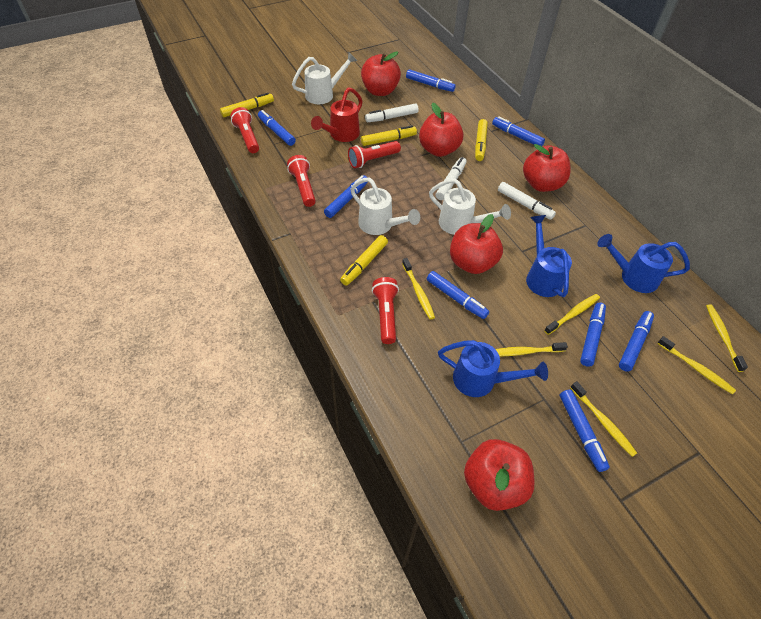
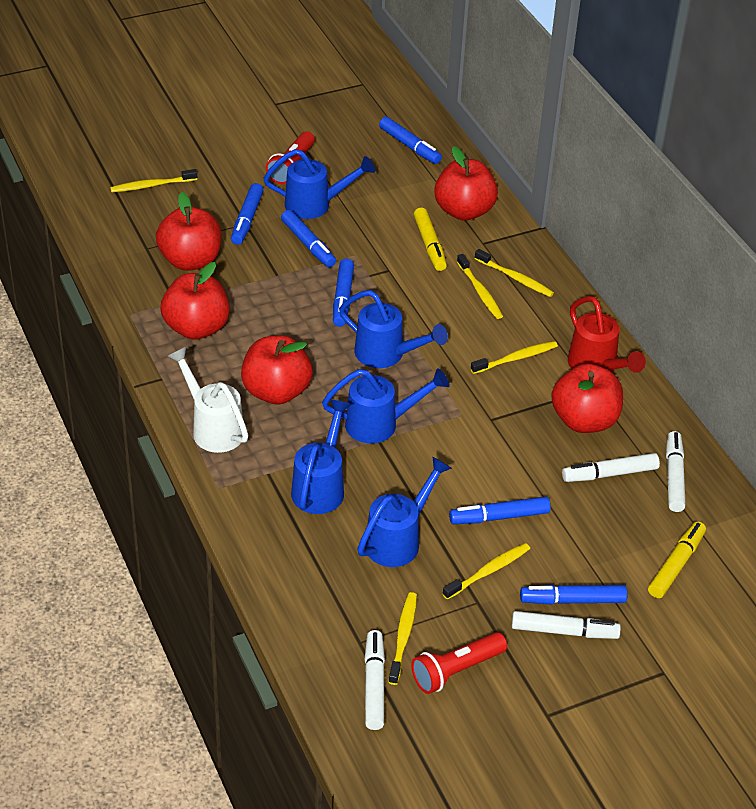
blue marker: [258,110,296,146] [324,175,368,218] [406,69,456,92] [427,271,489,319] [492,117,545,146] [559,389,610,472] [580,302,606,367] [619,311,654,372] = 8 -> [231,183,264,245] [281,210,336,267] [333,259,354,327] [379,117,442,164] [449,496,551,524] [520,585,627,605] = 6
blue watering can: [438,340,548,397] [526,215,572,297] [597,234,690,293] = 3 -> [263,149,375,219] [291,399,351,514] [322,369,450,443] [339,290,448,368] [357,456,452,567] = 5
red flashlight: [230,107,259,153] [287,155,316,207] [348,141,401,168] [372,277,399,344] = 4 -> [266,131,315,184] [411,632,507,694] = 2
white marker: [365,103,419,122] [436,157,467,200] [498,182,556,220] = 3 -> [364,630,385,730] [511,611,621,639] [562,453,660,482] [666,431,686,512] = 4
white watering can: [292,52,357,104] [350,178,420,235] [429,179,511,235] = 3 -> [167,347,249,453] = 1
yellow marker: [220,93,274,117] [340,235,388,286] [361,125,417,146] [475,119,488,161] = 4 -> [414,208,447,271] [648,521,706,598] = 2

